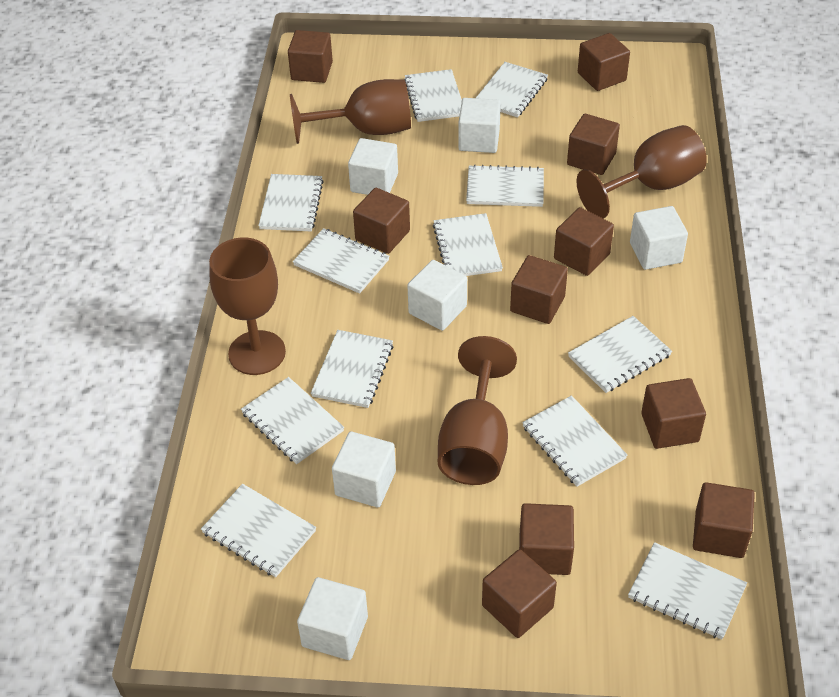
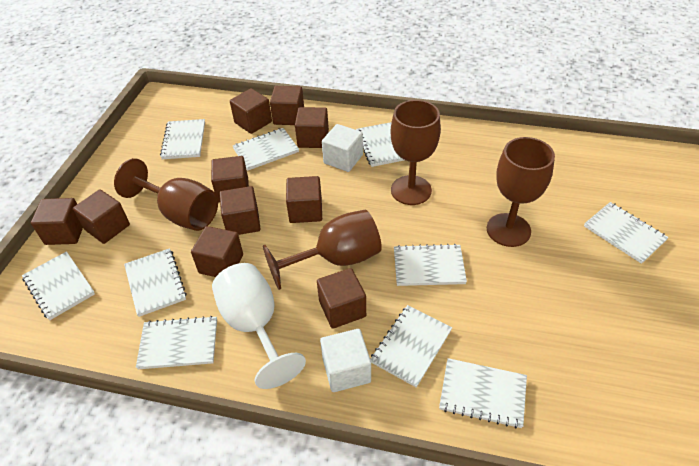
white cube: [297,577,368,660] [332,432,396,507] [348,138,398,195] [407,260,467,331] [458,98,501,153] [630,206,688,270] = 6 -> [320,329,371,392] [322,124,363,172] = 2
white goblet: none = 0 -> [212,263,306,389] = 1
white notebook: [201,484,316,577] [241,377,344,464] [258,174,324,231] [293,228,389,294] [311,330,394,408] [404,69,462,122] [433,213,503,276] [466,165,544,207] [476,62,548,117] [522,395,627,487] [568,316,672,393] [628,542,747,640] = 12 -> [22,251,95,320] [124,248,187,317] [136,316,217,369] [160,119,205,159] [233,128,299,171] [356,122,404,167] [370,305,452,388] [394,244,467,286] [439,358,527,429] [584,202,669,264] = 10

